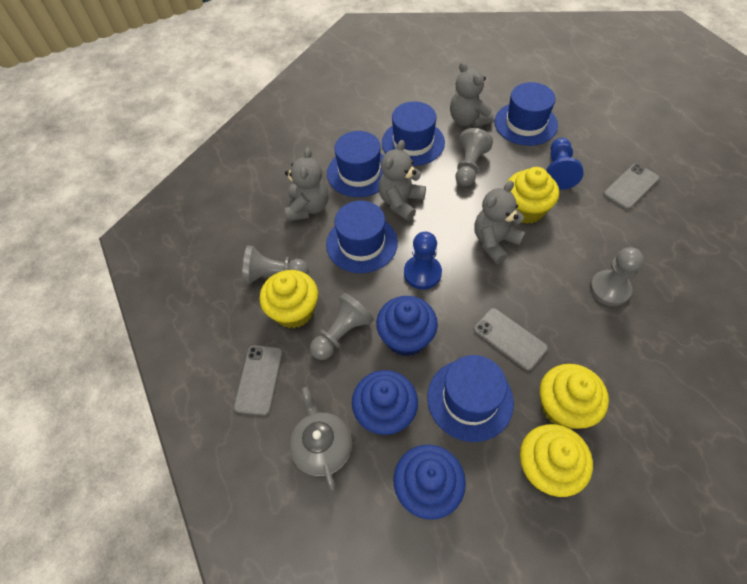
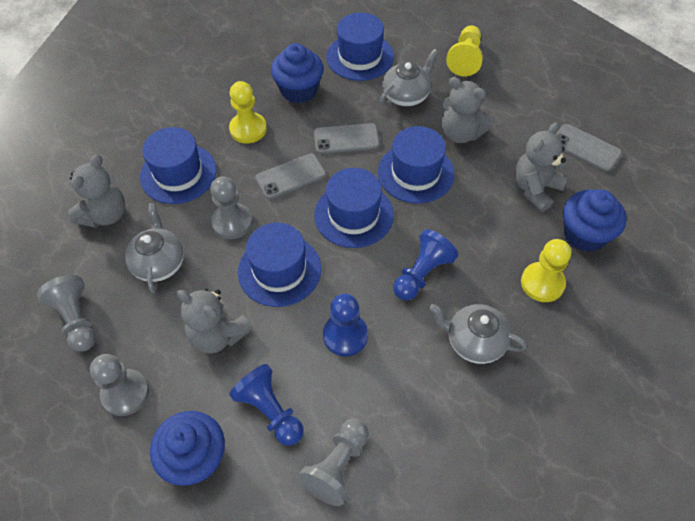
blue pawn: [404,232,442,290] [546,138,584,190] = 2 -> [229,364,304,446] [323,294,368,356] [393,229,458,300] = 3
grey teapot: [290,387,352,491] = 1 -> [125,203,184,293] [380,49,438,106] [429,304,527,364] = 3
yellow cupcake: [260,270,318,328] [508,167,559,224] [520,424,593,497] [540,364,609,429] = 4 -> none = 0
yellow pawn: none = 0 -> [229,81,267,143] [446,25,483,76] [521,239,571,302] = 3

